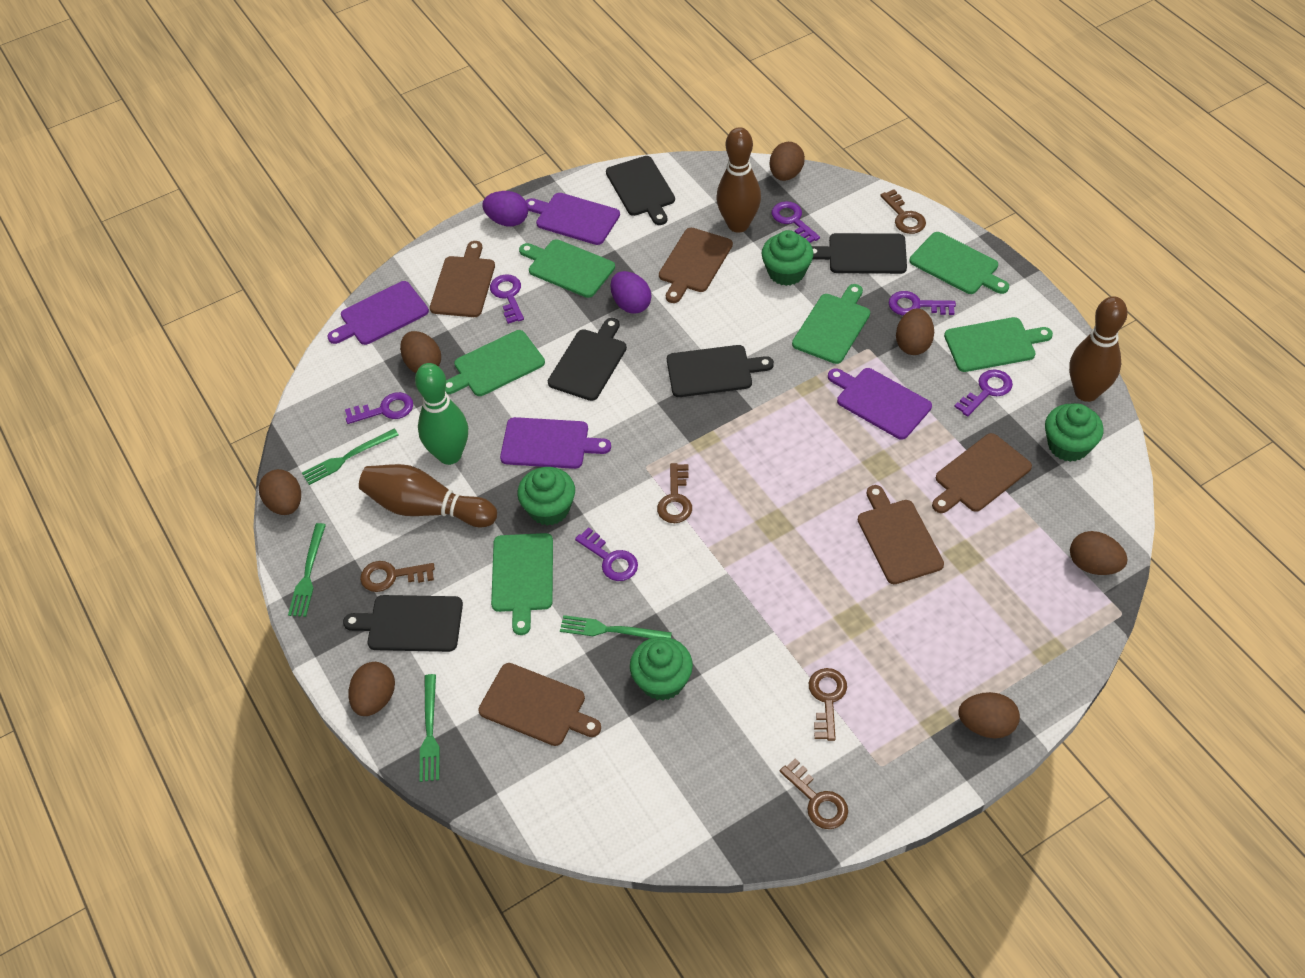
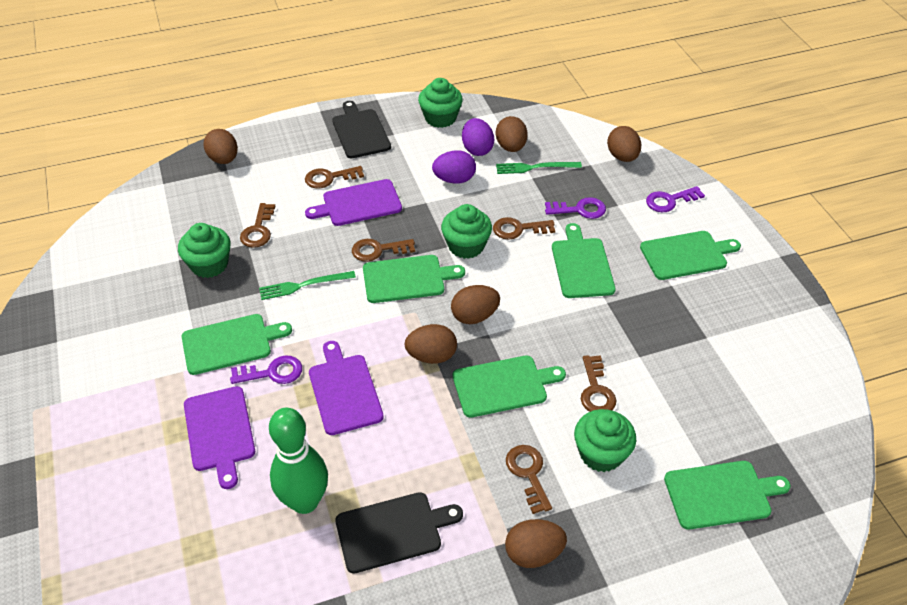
black cutting board: [343,595,463,652] [548,318,627,401] [606,156,675,225] [667,345,774,397] [812,233,907,274] = 5 -> [332,101,391,158] [335,492,463,574] = 2
brown bowling pin: [359,464,497,527] [716,127,761,233] [1069,296,1128,402] = 3 -> none = 0
brown cutting board: [430,241,495,317] [478,663,601,746] [659,228,733,303] [858,485,944,584] [932,433,1032,513] = 5 -> none = 0
brown egg: [259,469,301,515] [348,662,395,716] [400,331,441,373] [770,142,805,181] [896,309,934,355] [958,692,1020,738] [1070,531,1128,575] = 7 -> [203,129,238,164] [404,324,457,364] [451,285,500,324] [496,116,528,152] [505,519,567,568] [607,126,641,162] = 6
brown key: [360,561,435,592] [657,463,692,523] [780,758,848,829] [809,668,847,741] [880,189,926,234] = 5 -> [240,203,275,248] [305,166,364,189] [352,239,415,262] [493,217,555,240] [506,445,552,514] [581,355,616,412] = 6
green fork: [288,523,326,617] [302,429,399,485] [420,674,440,782] [560,615,672,639] = 4 -> [259,271,356,300] [496,162,582,174] = 2
purple cutting board: [327,281,429,345] [500,417,611,469] [526,193,620,245] [828,368,932,440] = 4 -> [184,386,255,489] [305,179,402,226] [309,341,384,435] = 3
purple key: [345,392,413,424] [490,274,524,324] [575,527,638,581] [772,201,820,243] [889,291,956,316] [954,369,1013,417] = 6 -> [230,355,302,384] [545,197,606,219] [646,186,705,212] = 3

